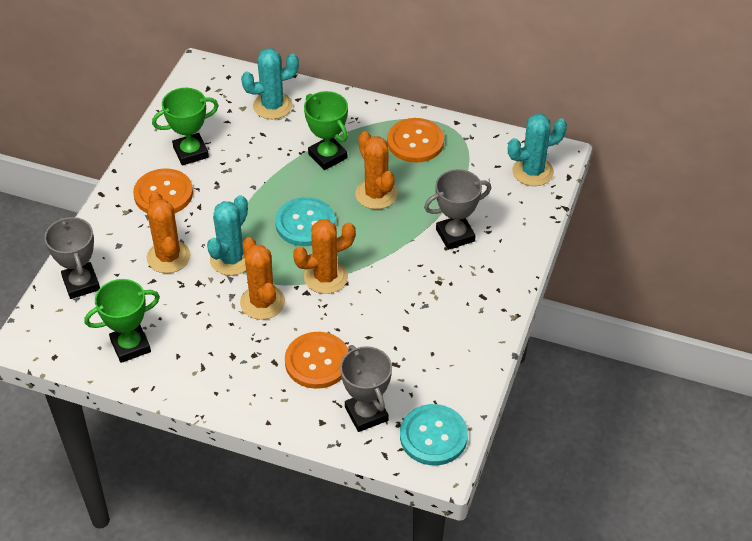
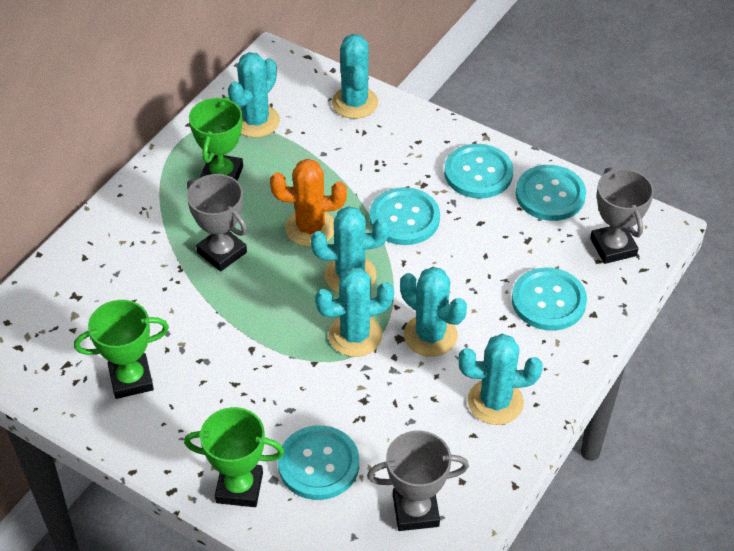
orange button: [133,168,193,214] [285,332,348,389] [387,118,444,163] = 3 -> none = 0
orange cactus: [147,192,190,273] [240,237,285,320] [293,219,356,294] [355,131,397,209] = 4 -> [270,159,347,247] = 1
turquoise button: [275,197,335,246] [400,404,468,465] = 2 -> [278,425,359,500] [369,187,440,245] [444,144,513,199] [512,267,587,331] [516,165,586,221] = 5
turquoise cactus: [207,195,248,276] [241,48,299,119] [508,114,567,186] = 3 -> [228,52,280,138] [311,206,389,293] [315,267,394,357] [332,34,378,119] [400,267,467,357] [458,334,543,425] = 6

